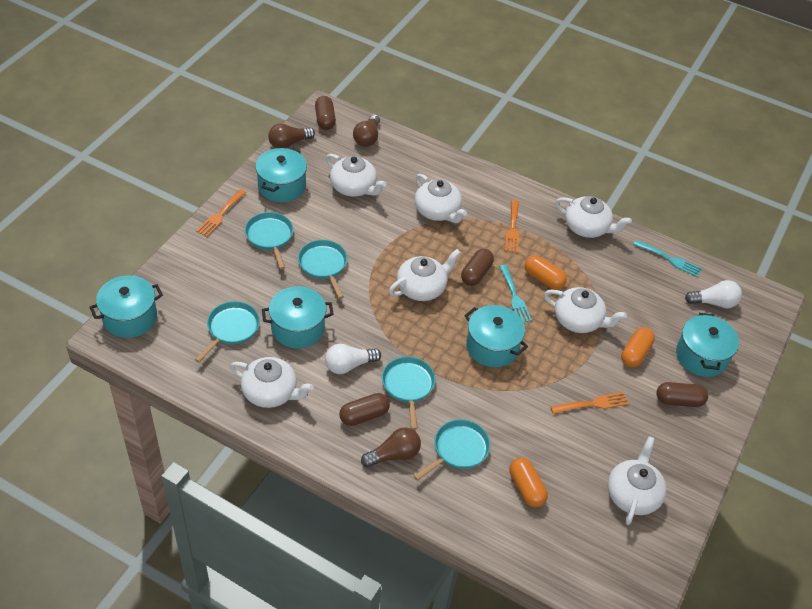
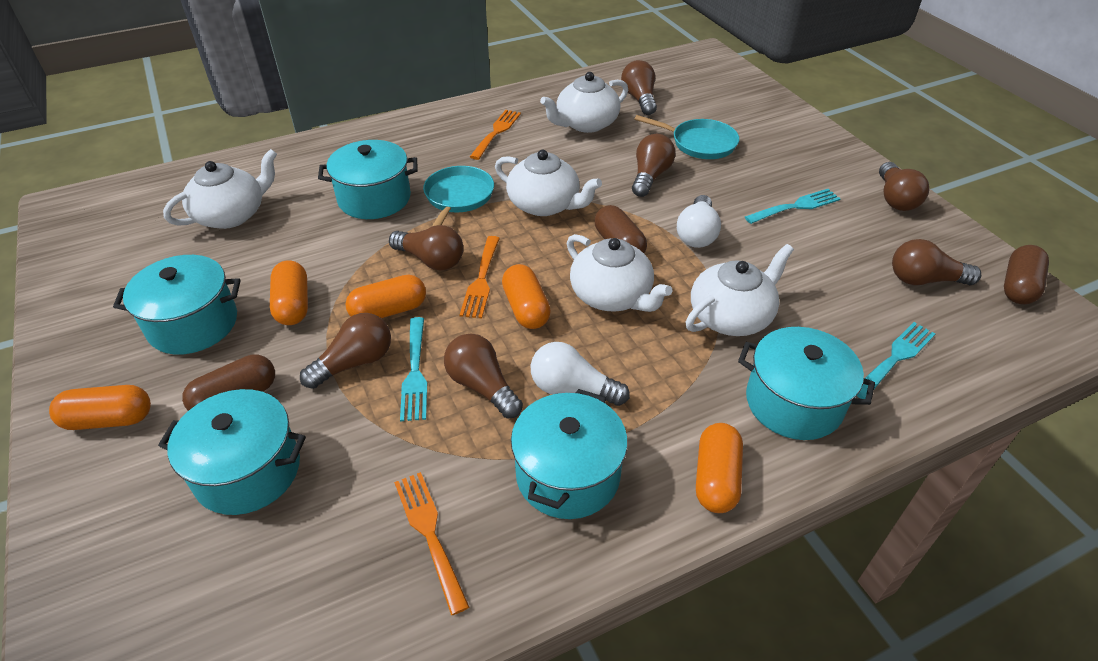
brown capsule: [315,96,336,130] [339,393,390,426] [461,249,494,286] [656,382,708,407] = 4 -> [182,354,275,411] [595,205,647,253] [1004,245,1049,304] = 3
brown light bulb: [268,123,315,148] [353,114,380,147] [361,427,421,467] = 3 -> [300,313,391,389] [389,225,463,271] [444,333,523,418] [621,60,657,115] [632,134,675,197] [879,162,929,211] [892,239,981,285] = 7
orange capsule: [510,457,548,507] [525,255,567,290] [621,327,655,367] = 3 -> [49,385,151,430] [270,260,308,325] [345,275,426,318] [502,264,551,329] [696,423,743,513] = 5
turquoise fork: [499,265,532,322] [633,240,702,277] = 2 -> [400,317,427,421] [745,189,840,224] [857,322,935,399] = 3
turquoise pan: [195,301,260,362] [245,212,293,269] [298,240,347,299] [382,356,435,430] [414,419,490,481] = 5 -> [423,166,494,226] [634,115,739,159] = 2
white teapot: [230,357,314,408] [326,154,386,197] [389,249,461,301] [415,174,467,223] [544,287,627,333] [555,196,632,238] [608,436,667,525] = 7 -> [163,149,277,229] [495,150,602,216] [540,72,628,133] [567,234,673,312] [686,244,794,336] = 5

